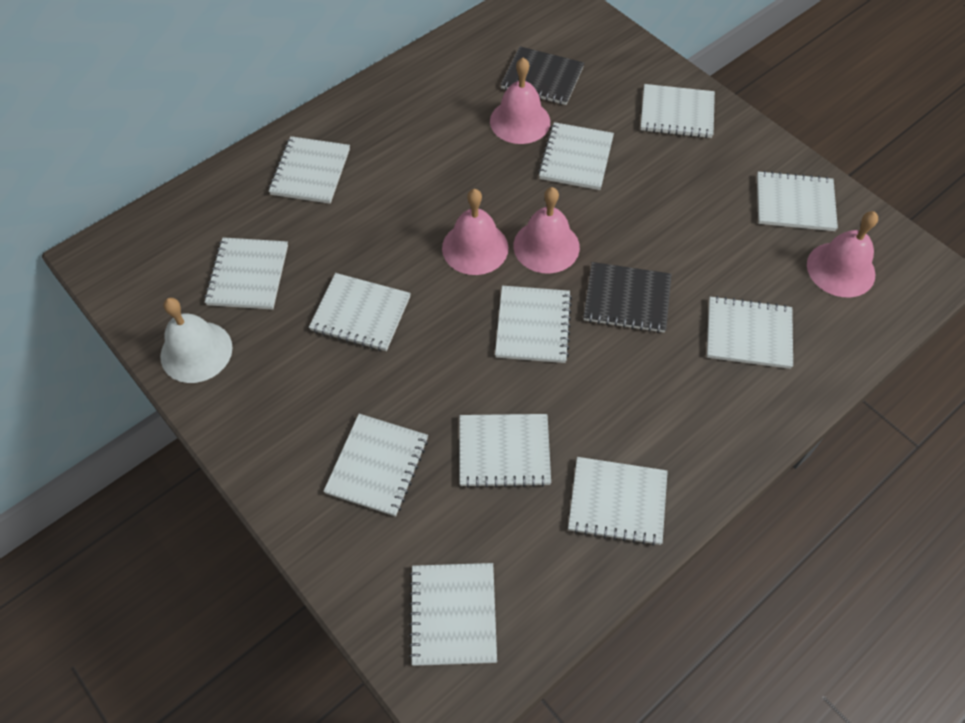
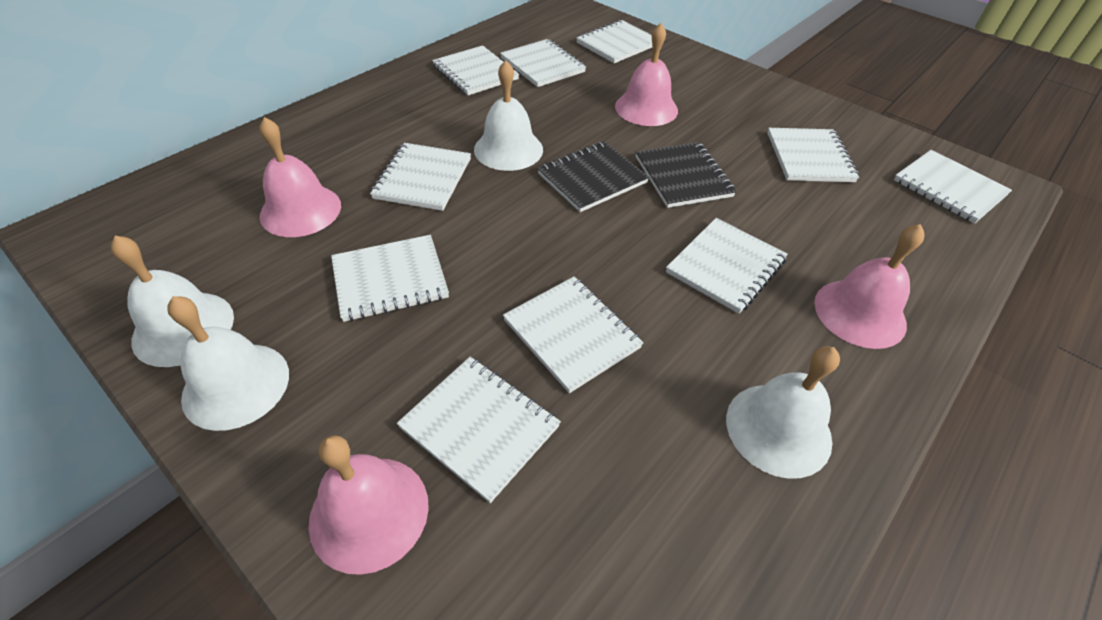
white bell: [160,298,233,383] = 1 -> [111,236,234,367] [167,296,289,431] [474,60,543,171] [726,346,840,479] = 4
white notebook: [204,237,288,310] [269,136,350,204] [309,273,411,351] [323,414,428,517] [409,563,497,666] [459,414,551,488] [495,286,572,363] [538,122,614,190] [568,457,668,546] [640,84,715,138] [707,296,793,369] [757,171,838,231] = 12 -> [331,235,449,322] [370,143,471,211] [397,357,561,503] [432,45,519,95] [500,39,586,87] [503,276,643,393] [576,20,652,63] [666,218,788,314] [767,128,859,182] [894,150,1012,224] = 10

